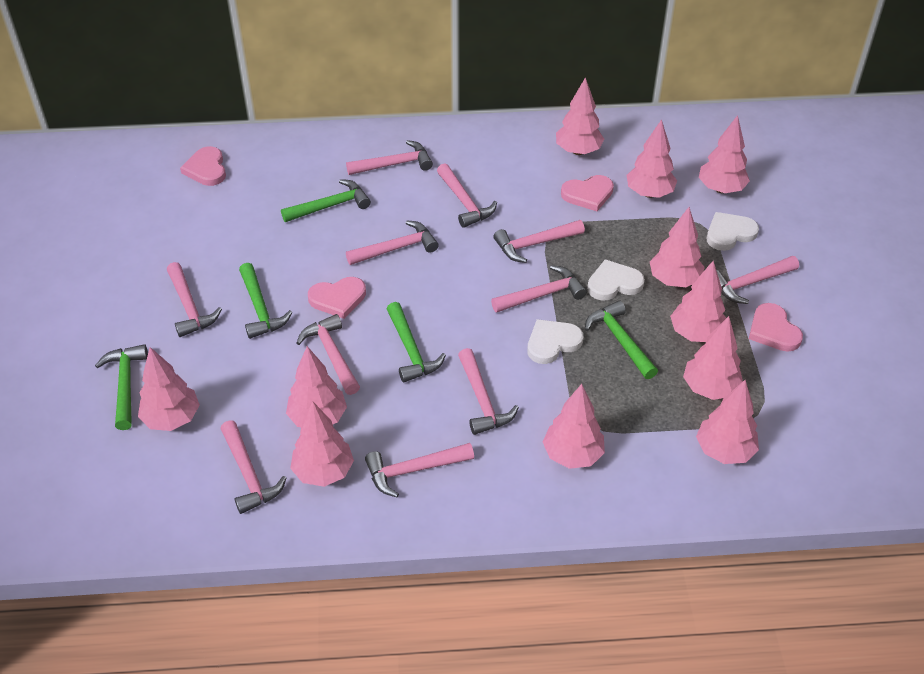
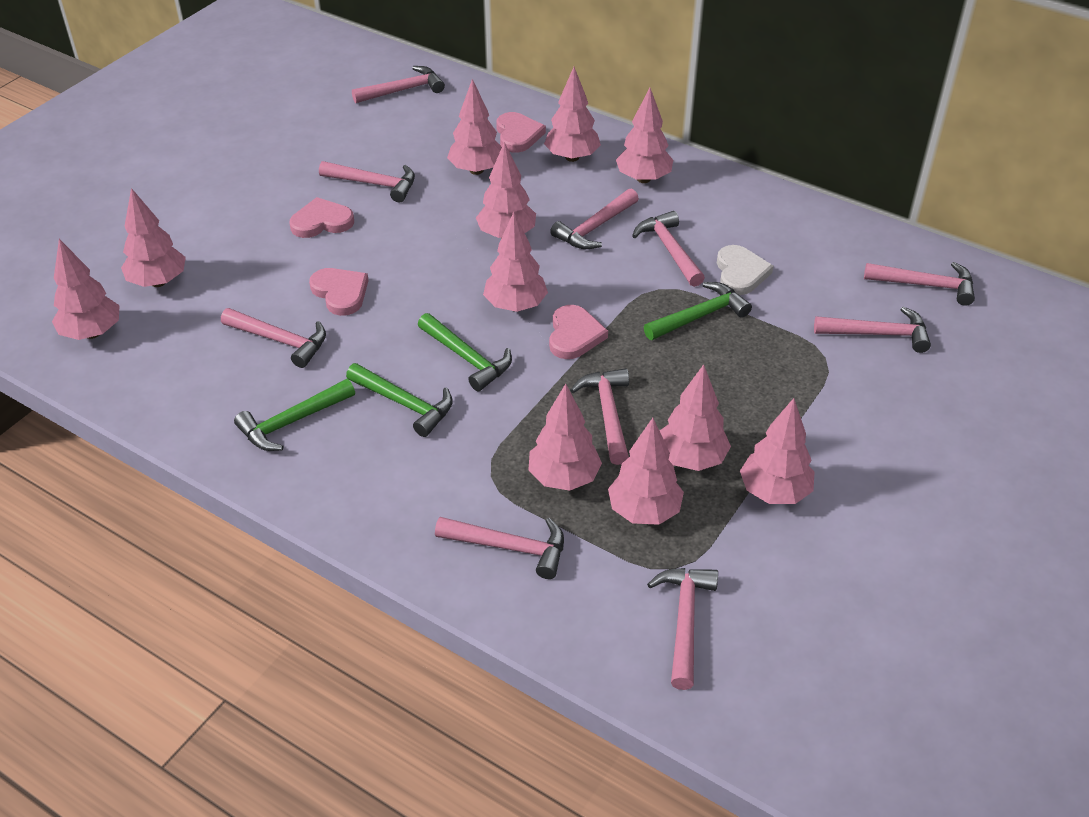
green hammer: [95,344,148,430] [239,263,292,339] [281,179,371,222] [387,302,446,383] [585,300,658,379] = 5 -> [234,379,355,451] [346,363,453,437] [418,313,512,391] [644,282,752,340] = 4
pink hammer: [167,262,222,337] [220,420,286,514] [296,314,360,395] [346,140,433,175] [346,221,439,265] [365,443,474,497] [437,163,497,228] [458,348,519,435] [491,265,587,313] [493,220,585,263] [716,256,799,304] = 11 -> [221,308,326,368] [319,161,415,202] [352,66,445,103] [435,517,564,579] [550,189,639,249] [570,368,629,465] [632,211,705,287] [647,568,718,690] [814,307,931,353] [864,262,975,306] = 10
white heart: [527,319,583,364] [587,259,645,300] [707,212,759,251] = 3 -> [717,245,774,295] = 1

